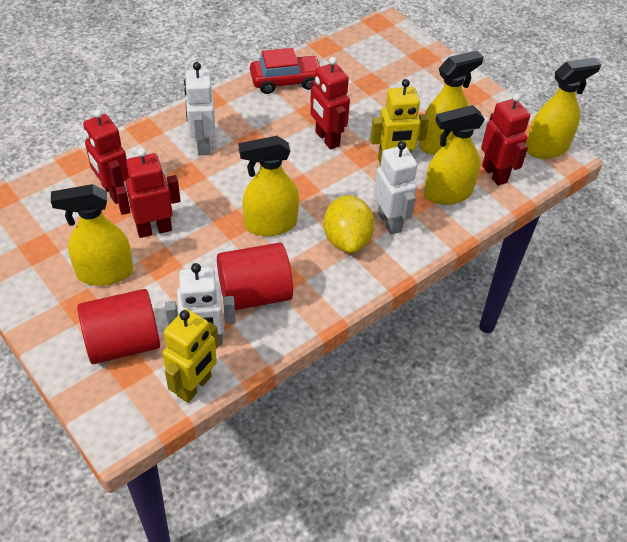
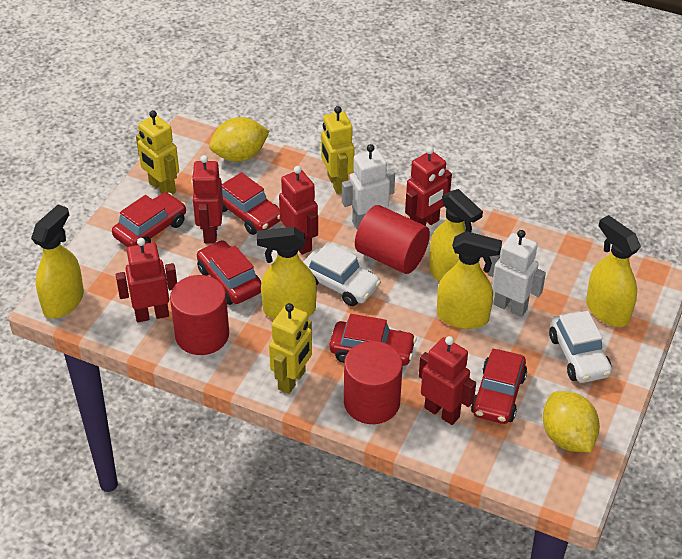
red car: [250,48,320,94] = 1 -> [112,192,186,247] [197,240,261,305] [222,172,281,235] [330,314,416,366] [471,349,527,424] = 5
red cylinder: [77,289,160,364] [217,243,293,310] = 2 -> [170,275,229,355] [344,341,403,424] [355,205,430,274] = 3
red robot: [83,109,129,204] [116,148,181,238] [310,57,350,150] [481,93,530,186] = 4 -> [116,238,177,322] [191,155,223,243] [279,166,318,255] [405,147,452,226] [419,336,476,425] = 5
white car: none = 0 -> [303,242,381,306] [549,311,612,383] = 2
white robot: [165,263,236,346] [184,62,216,155] [374,141,417,235] = 3 -> [342,144,395,229] [488,230,546,317] = 2
yellow lemon: [323,195,375,253] = 1 -> [209,117,270,162] [543,391,600,452] = 2
yellow robot: [163,309,219,403] [370,79,429,166] = 2 -> [136,110,179,194] [269,303,312,394] [321,106,355,194] = 3

